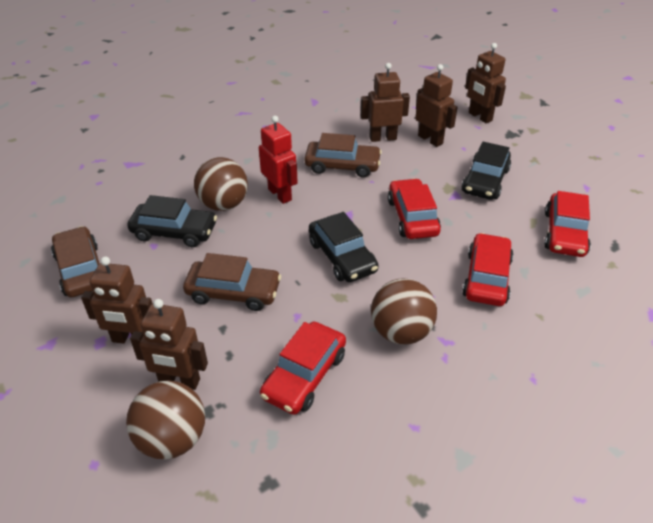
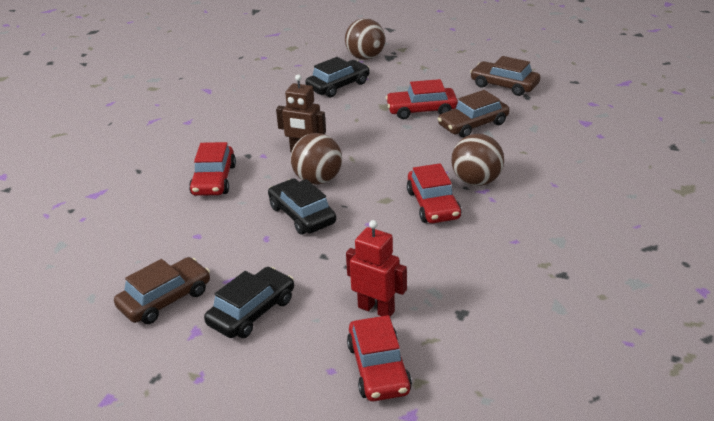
brown robot: [81,257,153,344] [130,299,208,390] [360,63,410,142] [415,64,458,147] [465,43,506,123] = 5 -> [276,75,326,152] = 1

